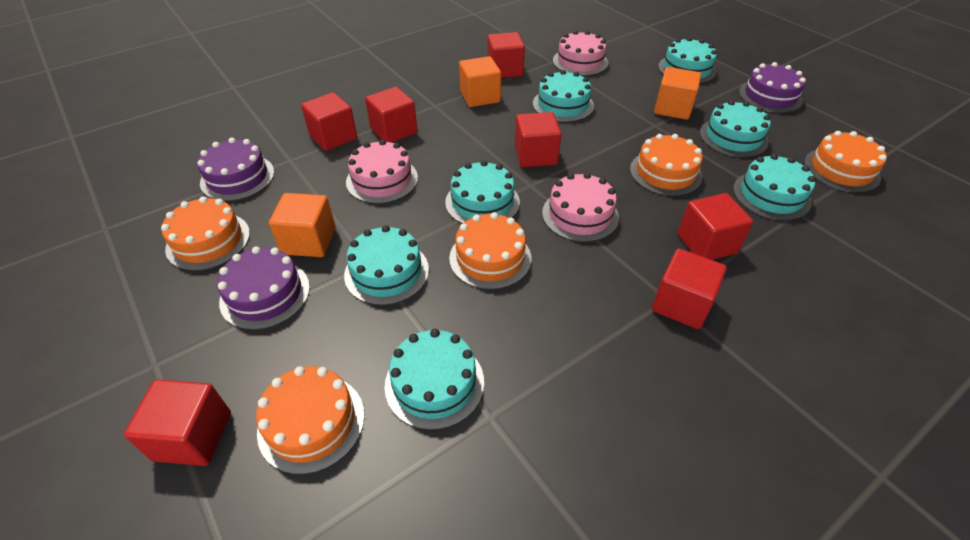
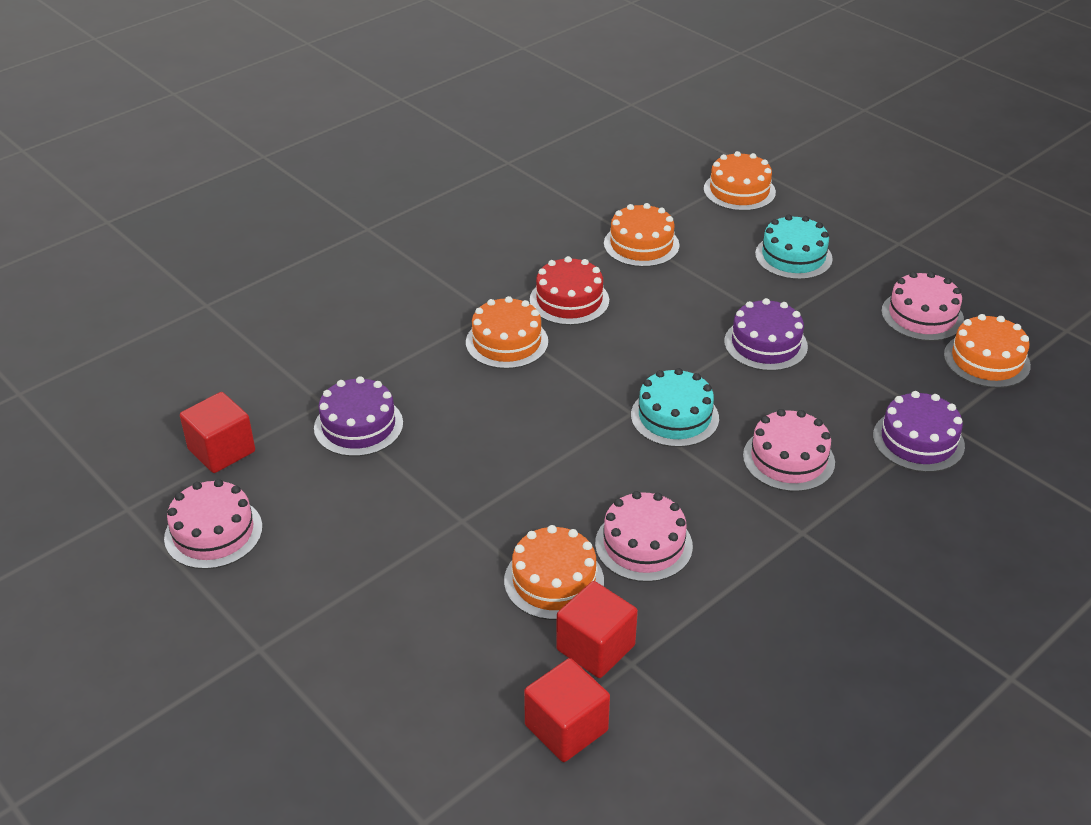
orange cube: [269,193,335,257] [459,56,501,107] [654,67,701,120] = 3 -> none = 0
pink cake: [346,140,418,204] [542,173,619,242] [553,30,608,76] = 3 -> [164,479,263,569] [595,491,693,582] [743,409,835,492] [881,272,964,341] = 4
red cake: none = 0 -> [530,256,609,325] = 1
red cube: [124,379,231,466] [301,92,357,151] [365,87,417,143] [487,32,525,78] [515,112,561,167] [652,249,727,329] [677,193,753,260] = 7 -> [180,392,255,473] [524,658,610,762] [556,581,638,678] = 3
turquoise cake: [344,225,429,305] [385,329,484,430] [445,160,520,224] [533,70,594,122] [658,37,717,83] [700,100,771,157] [733,154,816,221] = 7 -> [631,368,719,447] [755,215,833,280] = 2

